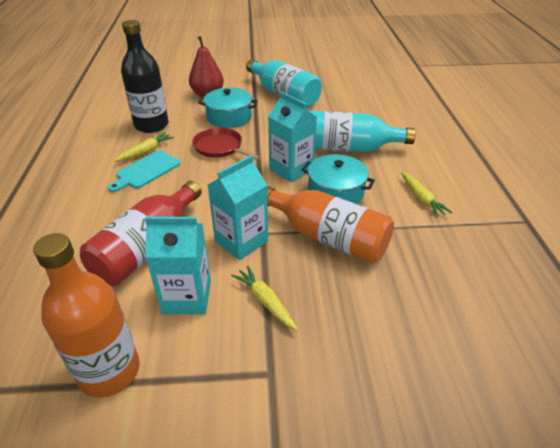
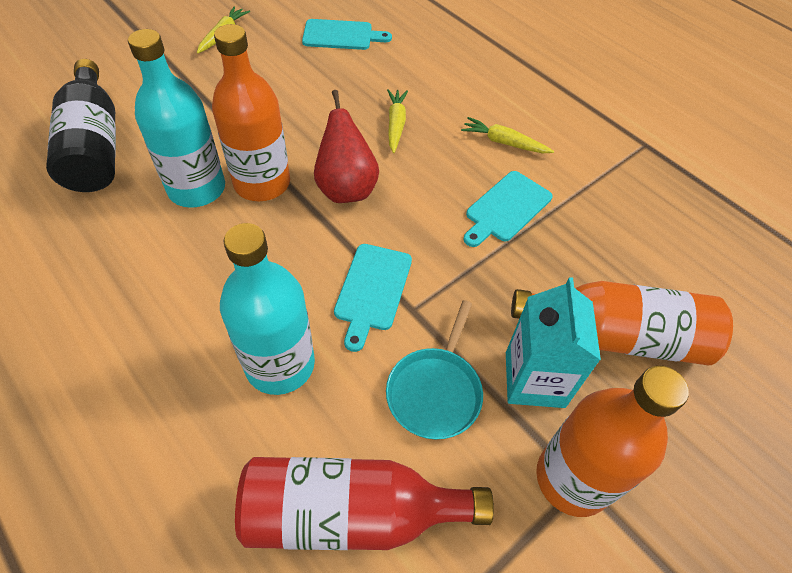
orange bottle: [33,233,140,398] [267,186,394,263] = 2 -> [212,24,290,201] [511,281,733,365] [536,366,689,517] = 3
red pan: [192,127,260,160] = 1 -> none = 0
turquoise carton: [145,217,211,314] [208,155,268,260] [268,91,317,182] = 3 -> [506,277,601,408] = 1
turquoise cutting board: [108,150,181,192] = 1 -> [302,19,392,50] [334,244,412,352] [464,171,553,247] = 3
turquoise pan: none = 0 -> [386,300,483,439] = 1
turquoise pot: [198,88,258,128] [301,154,375,204] = 2 -> none = 0

